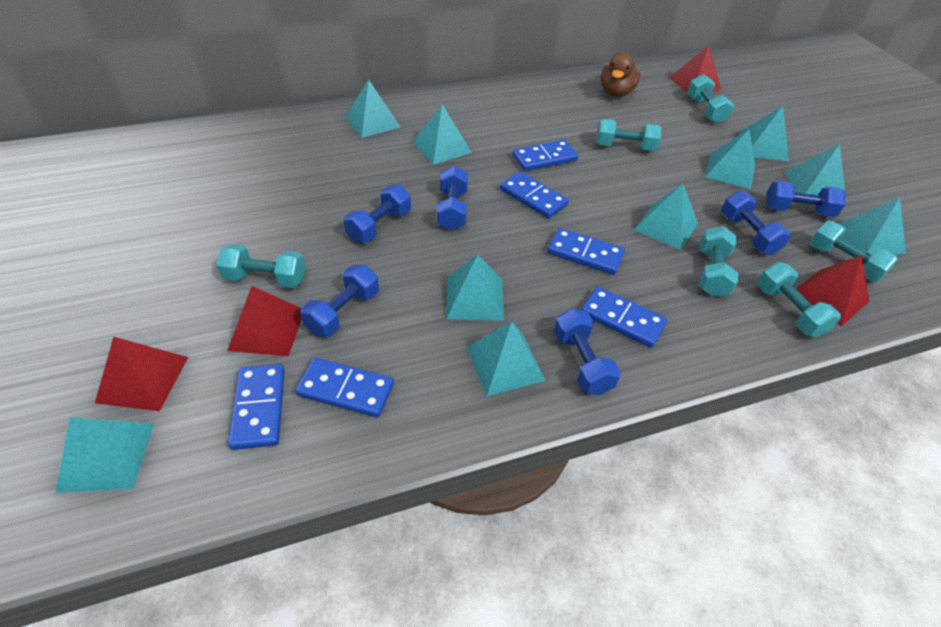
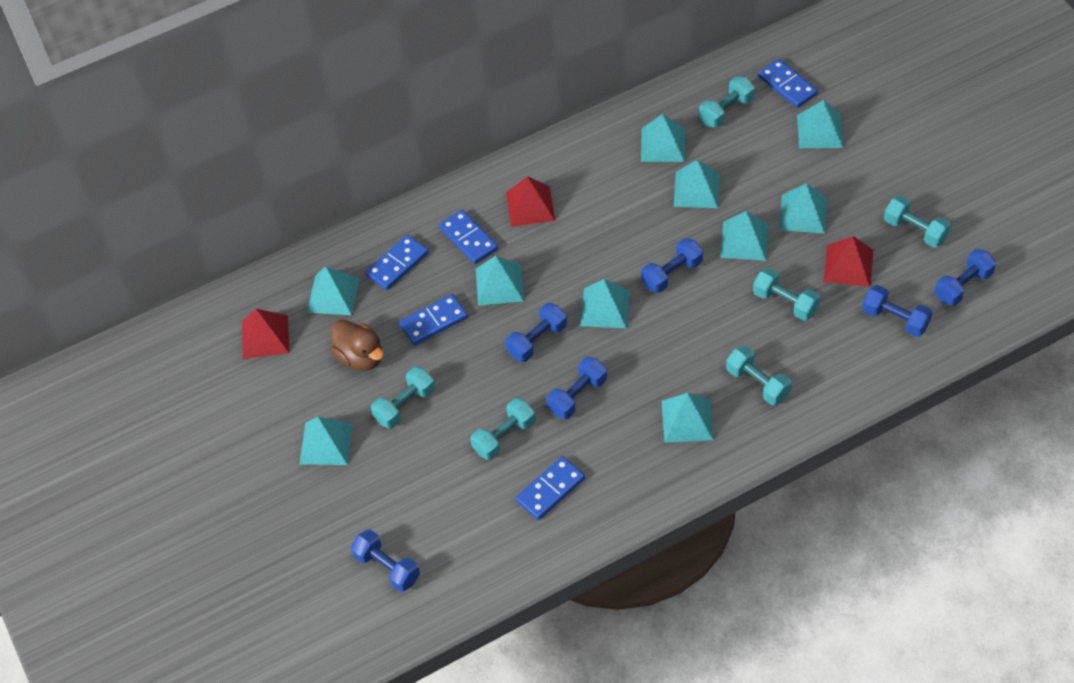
blue domino: [228,364,285,450] [295,358,394,418] [500,172,569,219] [512,140,578,171] [547,228,625,275] [581,287,667,348] = 6 -> [365,235,429,290] [399,294,468,345] [439,210,498,264] [515,456,585,520] [758,59,818,108] = 5
red pyramid: [95,337,188,411] [227,286,302,356] [670,45,722,93] [796,255,869,326] = 4 -> [242,309,289,359] [506,176,555,227] [824,236,873,287] = 3

